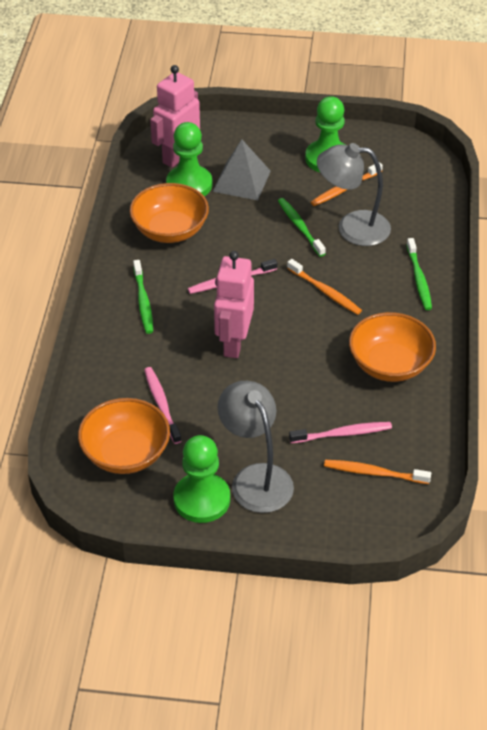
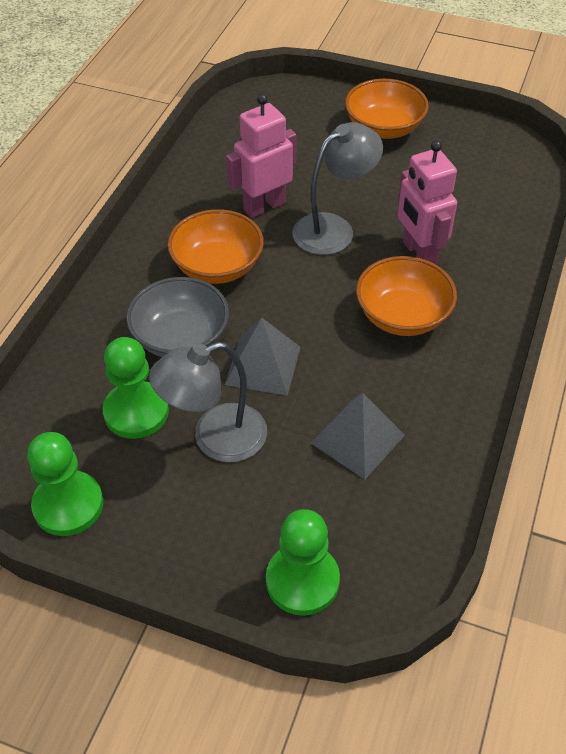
green toothbrush: [133,260,153,334] [278,198,326,257] [407,238,432,310] = 3 -> none = 0
grey bowl: none = 0 -> [126,277,229,357] = 1
grey pyramid: [212,139,271,200] = 1 -> [225,318,301,396] [311,393,405,479] = 2
orange toothbrush: [287,259,362,315] [311,162,383,206] [324,460,431,484] = 3 -> none = 0
pink toothbrush: [144,367,181,444] [188,259,277,294] [289,422,392,443] = 3 -> none = 0

